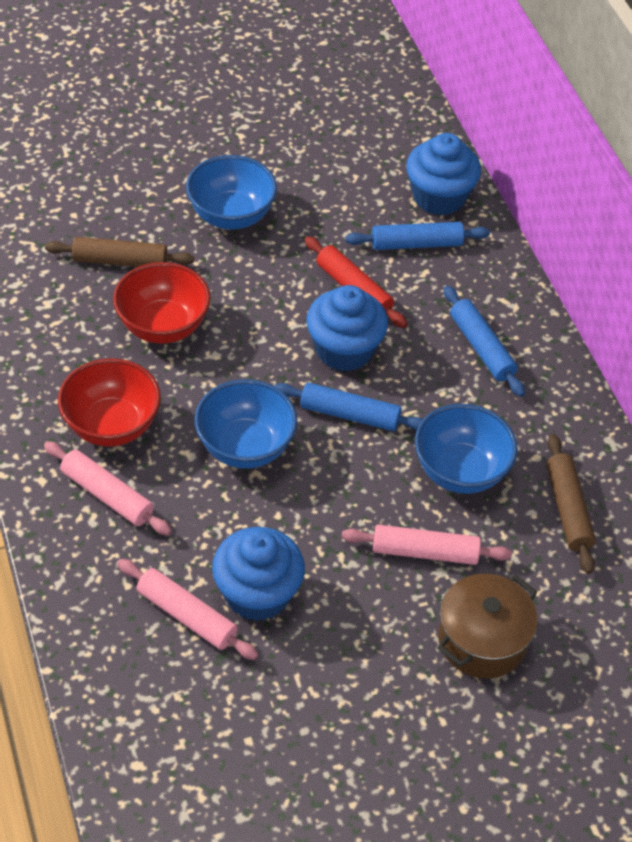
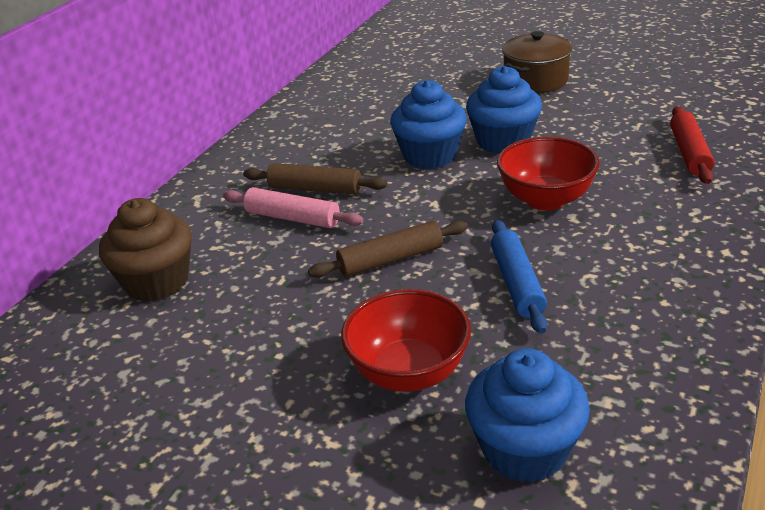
blue bowl: [186,155,277,230] [194,379,297,469] [415,404,518,494] = 3 -> none = 0
blue rolling pin: [274,383,423,431] [345,222,490,250] [444,286,525,397] = 3 -> [491,220,547,334] = 1
brown cupcake: none = 0 -> [99,198,192,302] = 1
pink rolling pin: [44,441,172,536] [117,559,259,660] [341,525,512,565] = 3 -> [223,187,364,228] = 1

